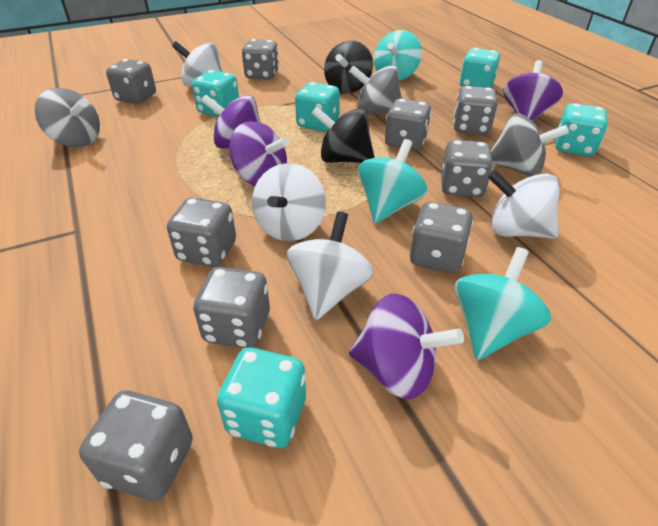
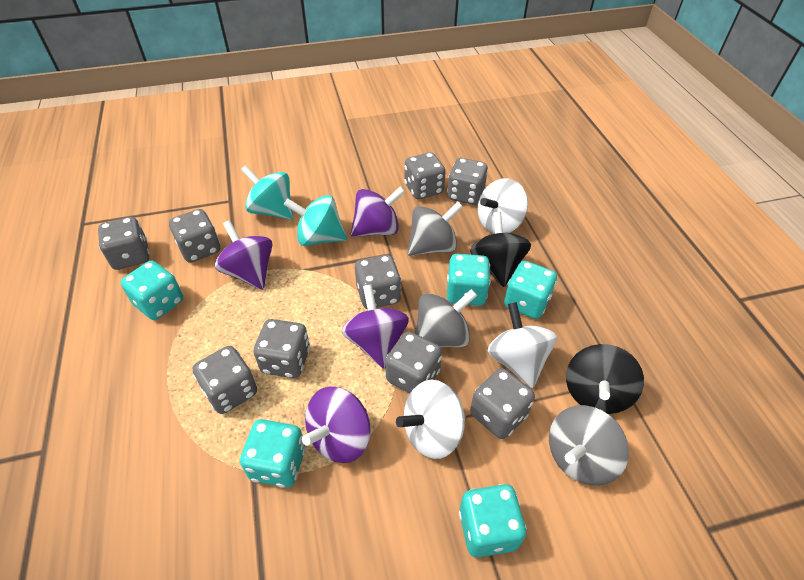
turquoise spinning top: [358,139,427,223] [374,30,422,80] [455,247,551,360] = 3 -> [241,165,293,220] [284,195,347,246] = 2
white spinning top: [172,41,223,87] [252,163,326,241] [287,211,374,320] [488,170,560,239] = 4 -> [396,380,466,459] [478,178,528,234] [488,302,557,388] = 3

